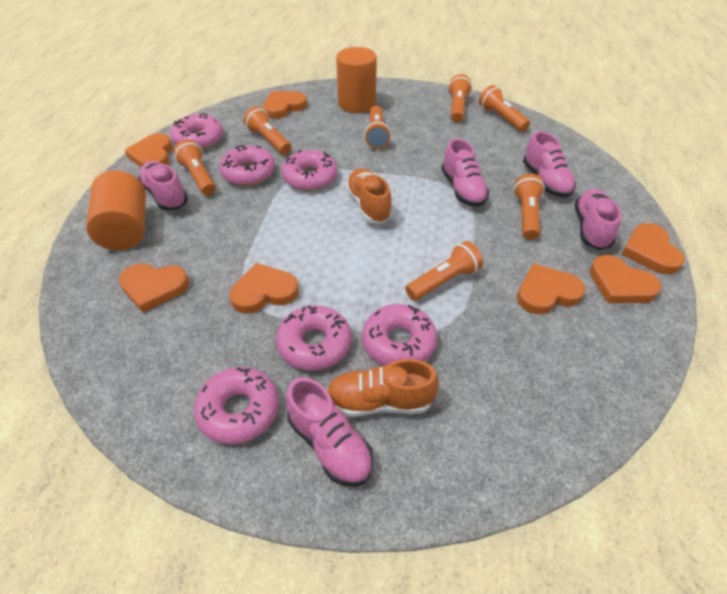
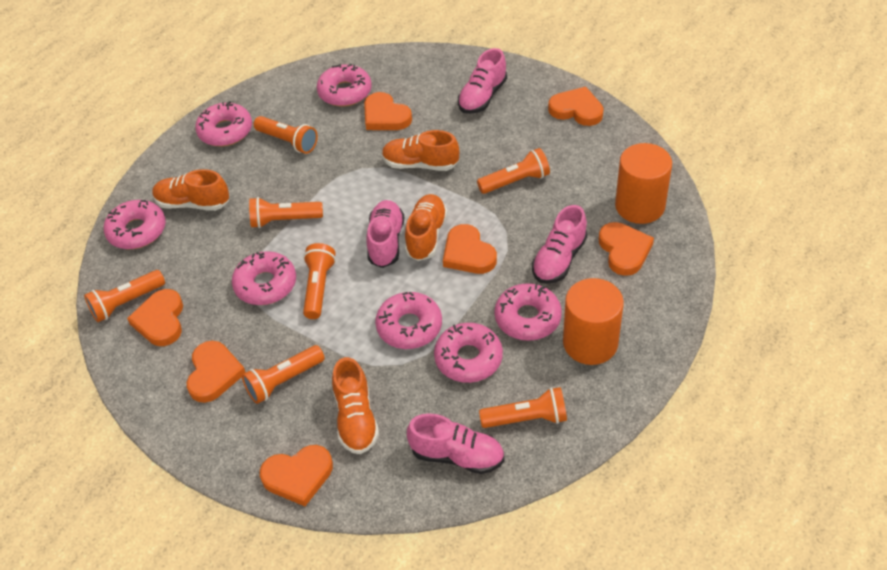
orange shoe: [327,359,439,417] [346,168,393,224] = 2 -> [152,169,229,211] [332,357,379,454] [382,130,459,171] [405,194,447,261] = 4
pink donut: [170,113,223,149] [194,367,279,445] [219,145,275,186] [276,305,351,371] [282,150,337,191] [362,304,437,366] = 6 -> [104,200,166,249] [195,101,252,147] [232,251,296,305] [317,64,372,107] [375,292,442,349] [434,323,503,383] [495,283,562,341] = 7
pink shoe: [138,161,188,211] [286,377,373,487] [441,139,489,207] [523,131,576,198] [575,189,622,250] = 5 -> [366,200,404,268] [407,413,504,474] [458,48,507,114] [532,205,587,284] = 4

